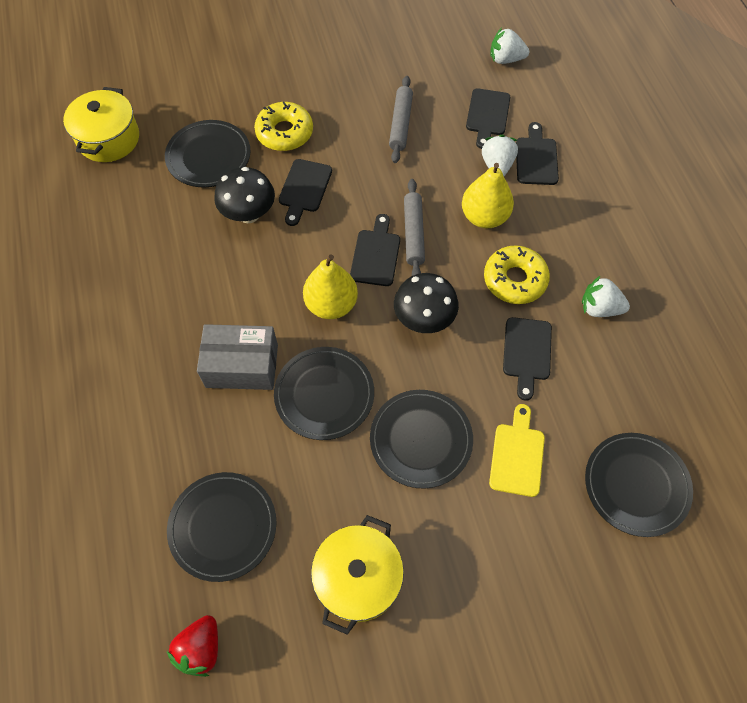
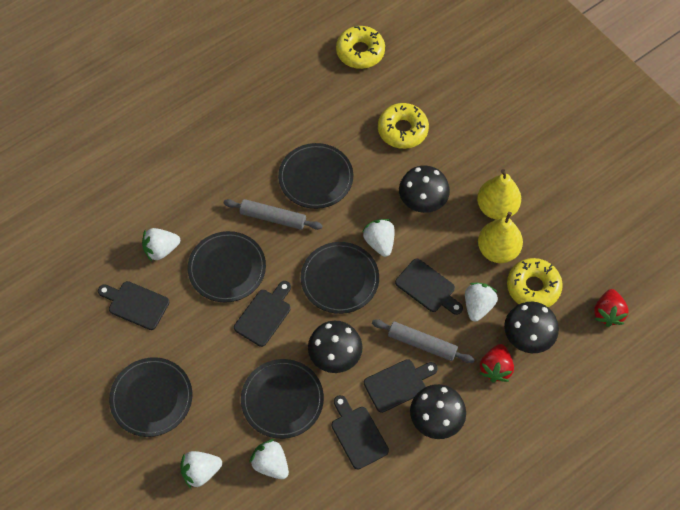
black mushroom: [214,167,275,223] [394,273,459,333] = 2 -> [308,321,363,373] [399,165,450,213] [410,384,466,439] [504,302,559,353] = 4
grey box: [197,324,278,390] = 1 -> none = 0
red strawberry: [167,615,218,677] = 1 -> [479,344,514,382] [594,289,629,327] = 2
white strawberry: [482,135,518,176] [490,28,529,64] [582,275,630,317] = 3 -> [142,228,180,262] [180,451,222,488] [249,439,289,479] [363,219,395,257] [465,283,498,322] = 5
yellow cutting board: [489,404,545,497] = 1 -> none = 0
yellow donut: [254,102,313,151] [484,245,550,304] = 2 -> [336,26,385,69] [378,103,429,149] [507,258,563,307] = 3
yellow pot: [63,87,139,162] [311,515,404,635] = 2 -> none = 0

